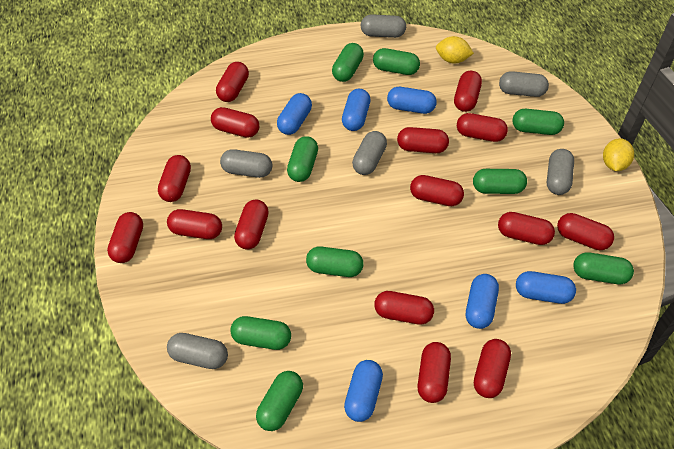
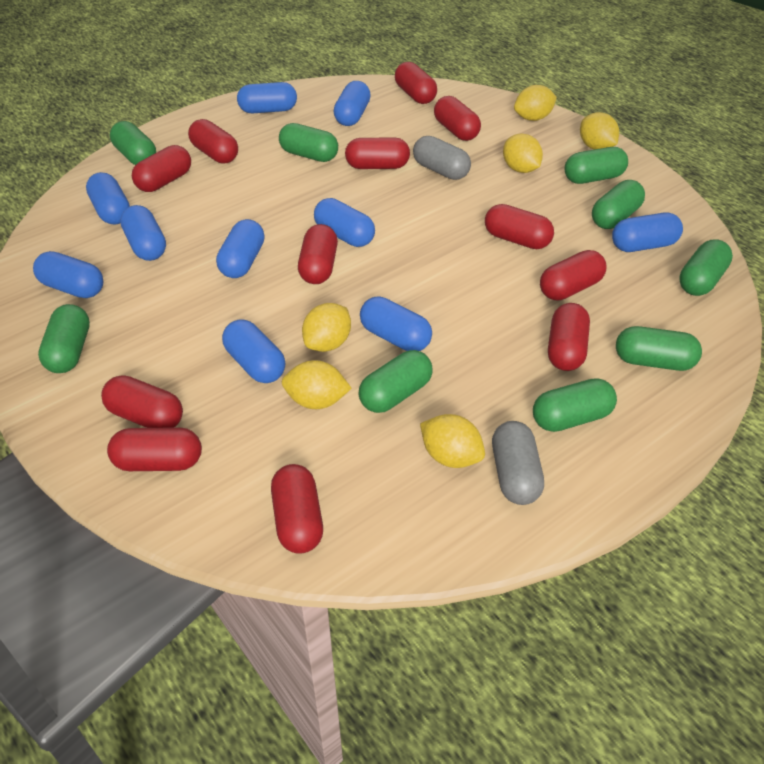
blue capsule: [277,93,312,135] [342,89,371,131] [344,360,383,422] [387,87,437,114] [466,274,499,329] [516,271,576,304] = 6 -> [33,251,103,298] [86,172,130,225] [120,205,166,261] [216,219,265,278] [222,319,285,383] [237,82,297,113] [314,198,375,247] [334,81,371,126] [360,296,432,351] [612,212,683,252] = 10
grey capsule: [167,333,228,369] [220,149,272,178] [352,131,387,175] [361,14,406,38] [499,71,549,97] [547,149,574,195] = 6 -> [413,136,471,180] [492,421,544,505] = 2
red capsule: [107,212,143,263] [158,155,191,202] [167,209,222,239] [211,107,259,138] [216,62,249,102] [234,199,269,250] [374,291,434,325] [397,127,449,153] [410,175,464,206] [418,342,451,403] [454,71,482,112] [457,113,508,142] [474,339,511,398] [498,212,555,245] [557,213,614,250] = 15 -> [101,375,183,428] [107,427,202,471] [132,145,191,192] [188,119,238,164] [271,464,323,554] [298,224,338,284] [345,137,410,169] [395,62,437,104] [434,96,481,141] [485,204,554,249] [540,250,606,301] [548,303,590,371] = 12
yellow lemon: [436,36,474,63] [603,138,634,171] = 2 -> [281,360,352,409] [302,303,351,352] [420,414,485,468] [503,134,543,173] [514,85,557,121] [580,112,619,150] = 6

